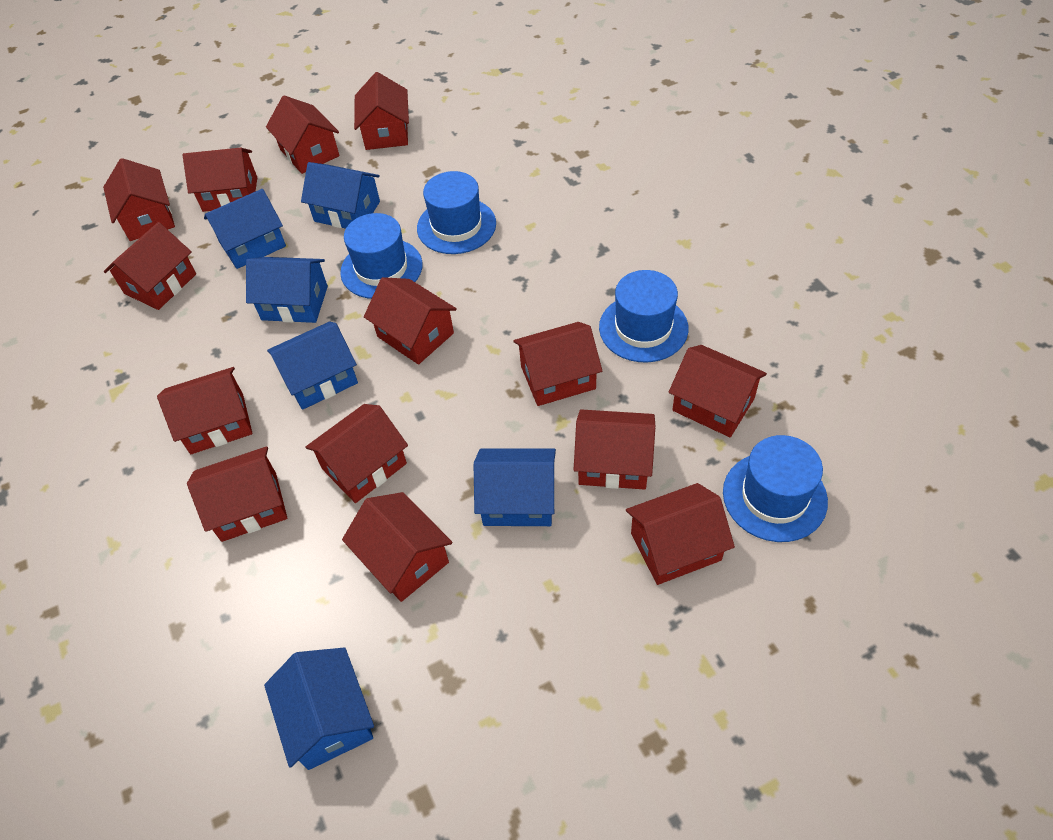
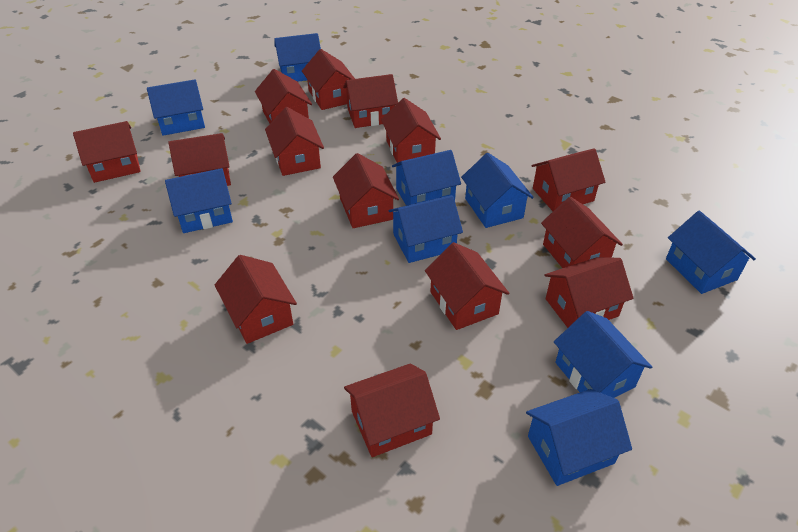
blue hat: [340,213,423,299] [417,171,496,254] [599,270,689,363] [723,435,828,542] = 4 -> none = 0
blue house: [204,189,286,269] [246,257,328,323] [264,647,374,770] [267,322,358,410] [301,162,380,229] [474,449,556,526] = 6 -> [147,79,205,136] [165,168,233,233] [274,33,321,82] [389,195,463,263] [392,150,461,206] [461,153,534,228] [526,389,632,486] [554,311,652,398] [666,211,756,294] = 9

